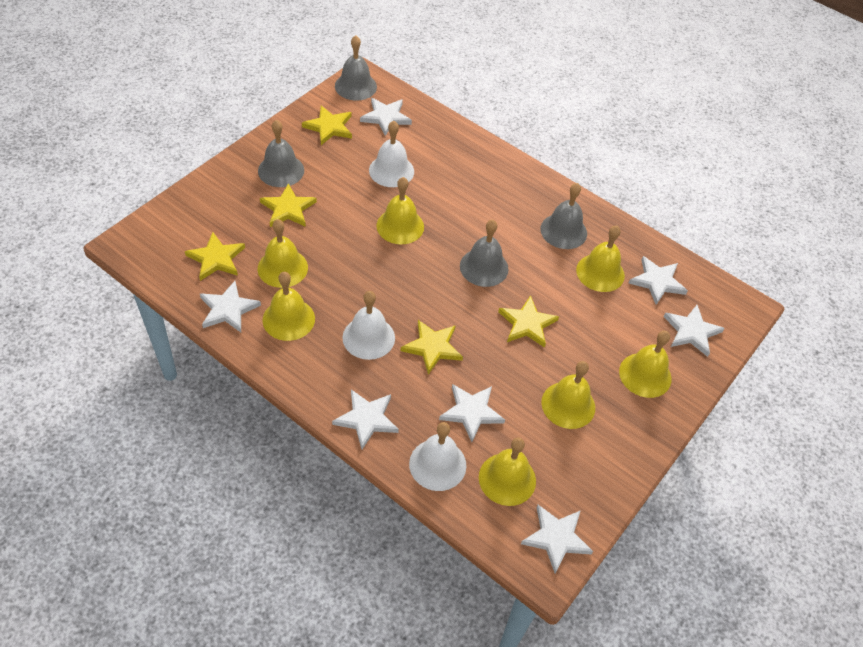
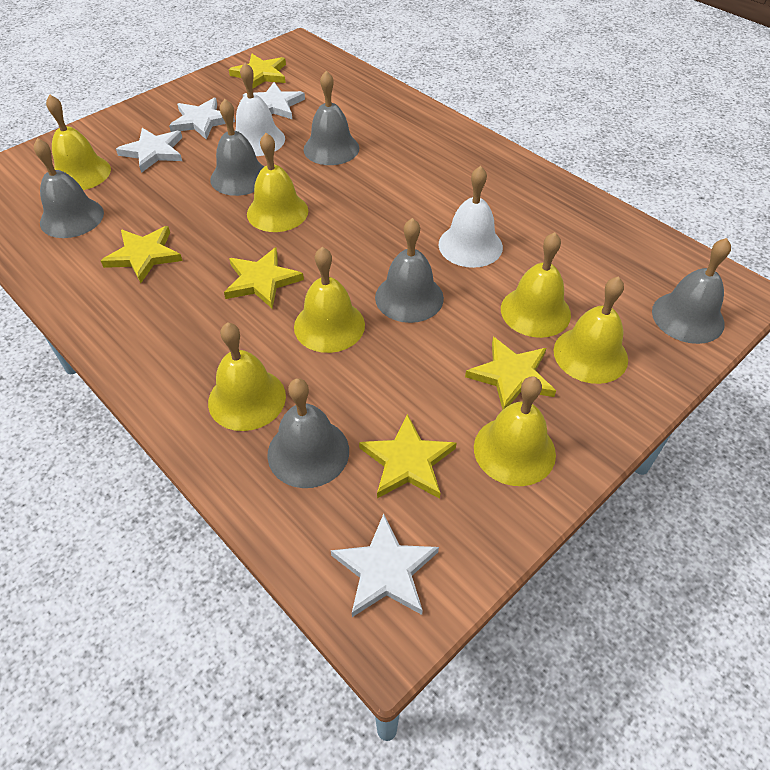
grey bell: [258,120,304,187] [335,35,377,101] [460,220,509,287] [541,183,587,249] = 4 -> [34,138,104,238] [210,99,264,196] [267,378,349,488] [304,71,359,165] [375,218,444,323] [652,238,731,344] = 6
white bell: [342,291,395,360] [369,121,414,187] [409,422,466,491] = 3 -> [235,63,285,156] [439,166,503,268] = 2
white star: [200,281,261,332] [332,389,399,449] [360,98,412,136] [439,384,505,442] [521,505,593,573] [629,256,688,305] [664,305,725,357] = 7 -> [116,128,182,173] [169,98,235,140] [243,82,305,120] [331,514,439,617] = 4

